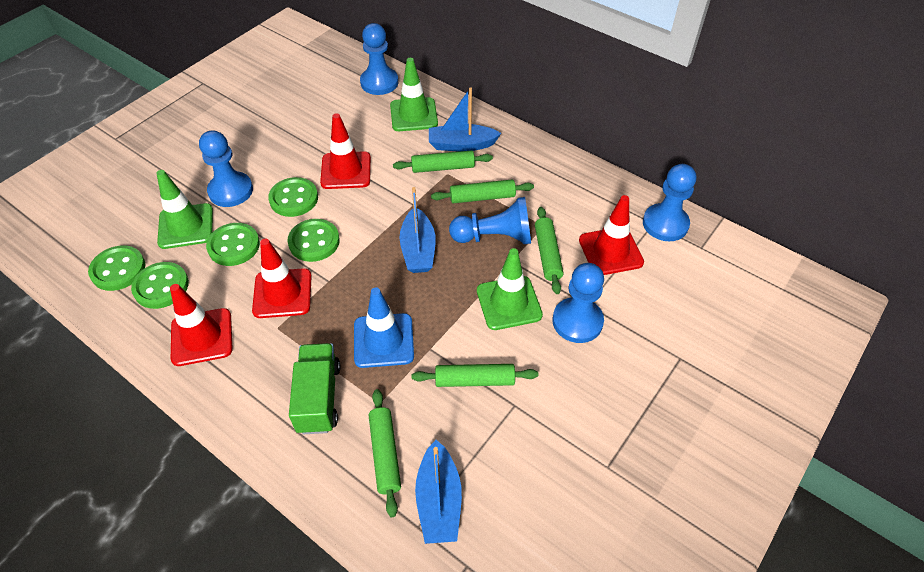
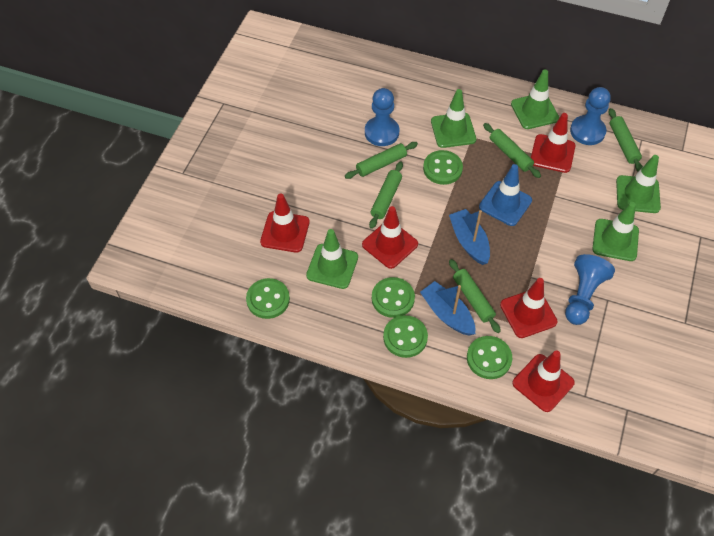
blue boat: [400,187,436,273] [415,440,462,544] [429,87,501,152] = 3 -> [420,281,475,336] [449,209,490,265] = 2
blue pawn: [199,130,253,207] [360,23,398,95] [449,197,531,244] [553,263,604,343] [643,164,696,241] = 5 -> [365,88,399,146] [565,254,615,325] [570,87,611,145] = 3
green traffic cone: [156,170,213,249] [390,58,438,131] [477,248,543,330] = 3 -> [306,229,358,289] [431,89,476,148] [511,70,559,129] [592,202,639,261] [616,155,661,213] = 5
green truck: [289,343,340,434] = 1 -> none = 0
red traffic cone: [170,284,233,366] [252,239,312,318] [320,113,371,189] [579,195,644,275] = 4 -> [260,193,310,252] [362,206,418,269] [500,278,558,338] [512,350,575,412] [531,113,575,173] = 5

